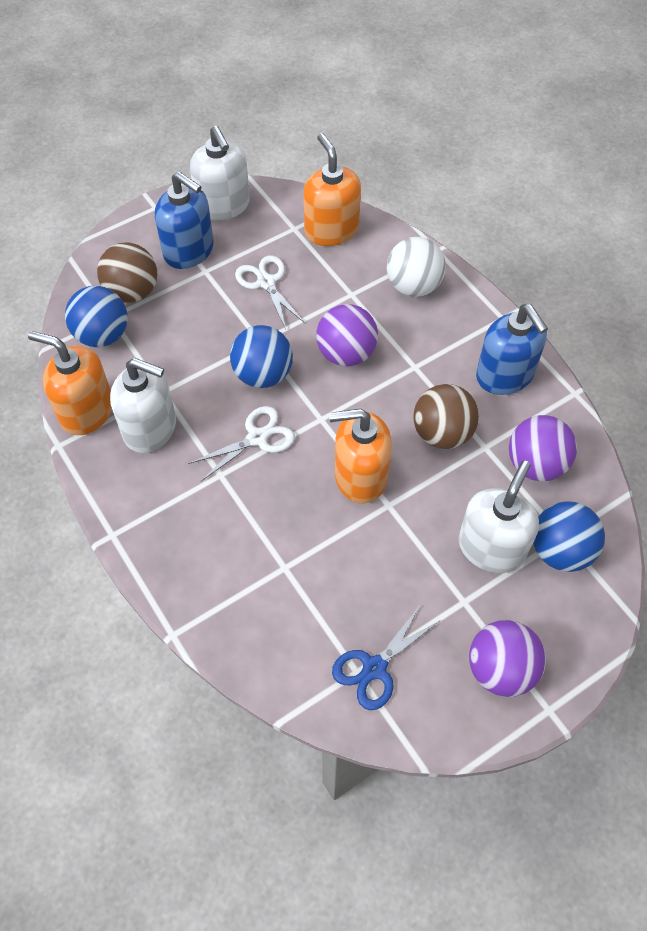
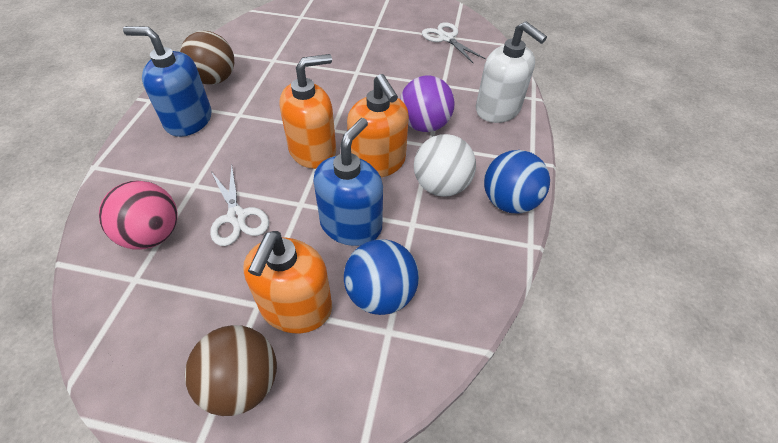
blue ball: [65,286,128,347] [230,325,293,388] [533,501,605,572] = 3 -> [344,239,419,315] [484,150,550,214] = 2
blue scissors: [332,604,439,710] = 1 -> none = 0
pink ball: none = 0 -> [99,180,178,250] = 1
purple ball: [316,304,378,366] [469,620,546,697] [509,415,577,481] = 3 -> [400,75,455,132] = 1
white soap dispenser: [110,358,176,453] [190,126,250,221] [459,460,539,573] = 3 -> [476,21,547,123] = 1

